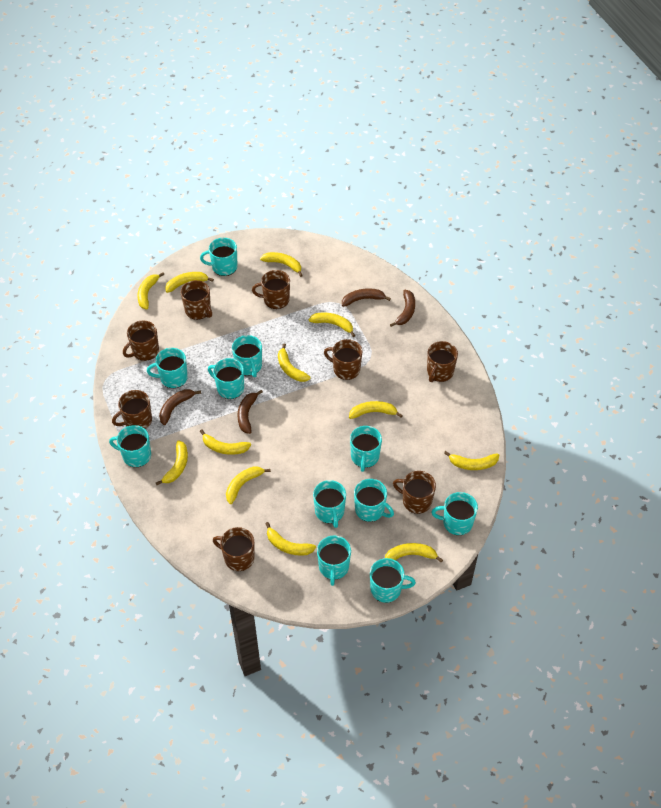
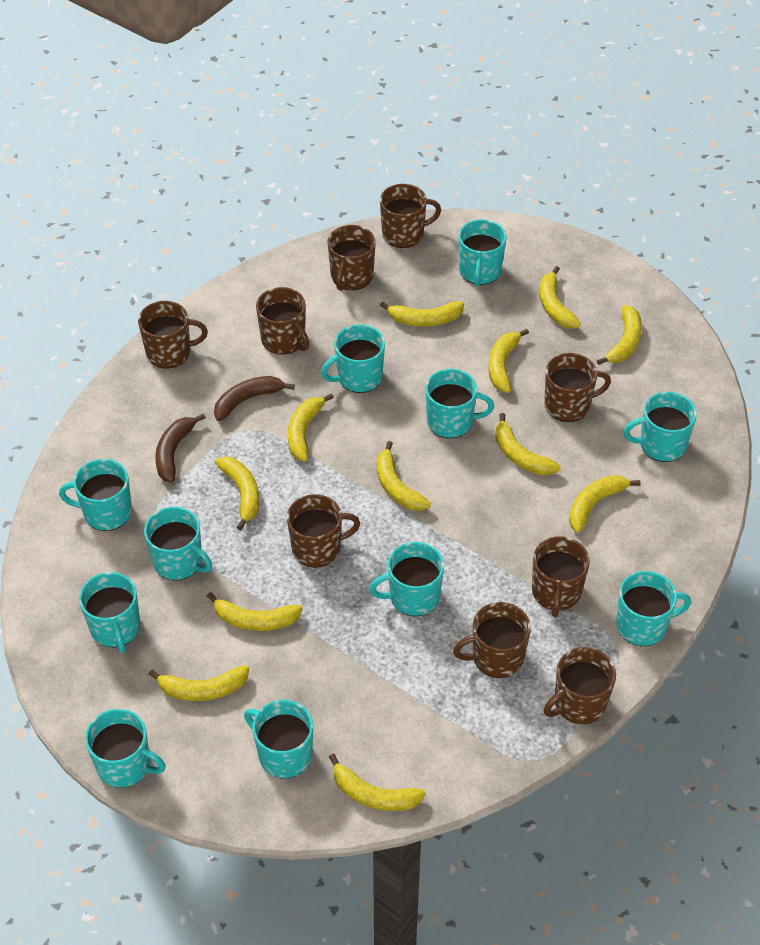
brown banana: [159,389,201,425] [237,390,263,434] [342,288,391,307] [390,290,415,327] = 4 -> [155,414,206,483] [214,376,295,421] = 2
brown mug: [112,390,152,429] [123,321,159,361] [181,280,212,320] [213,527,255,571] [252,270,290,309] [324,339,363,380] [393,471,436,514] [427,341,458,382] = 8 -> [138,301,208,368] [256,287,309,355] [287,494,360,568] [328,225,375,291] [380,184,441,248] [453,602,531,678] [532,536,590,617] [544,353,611,422] [544,647,616,724] = 9

